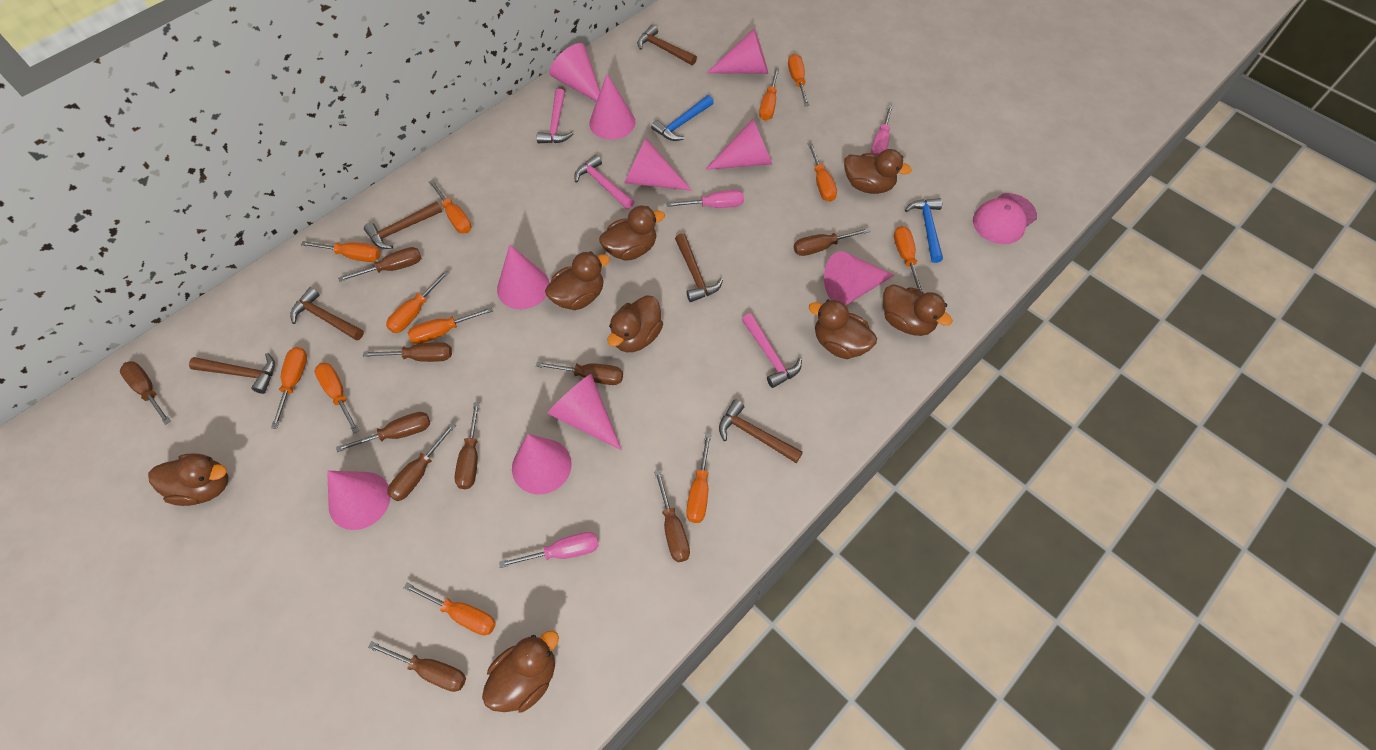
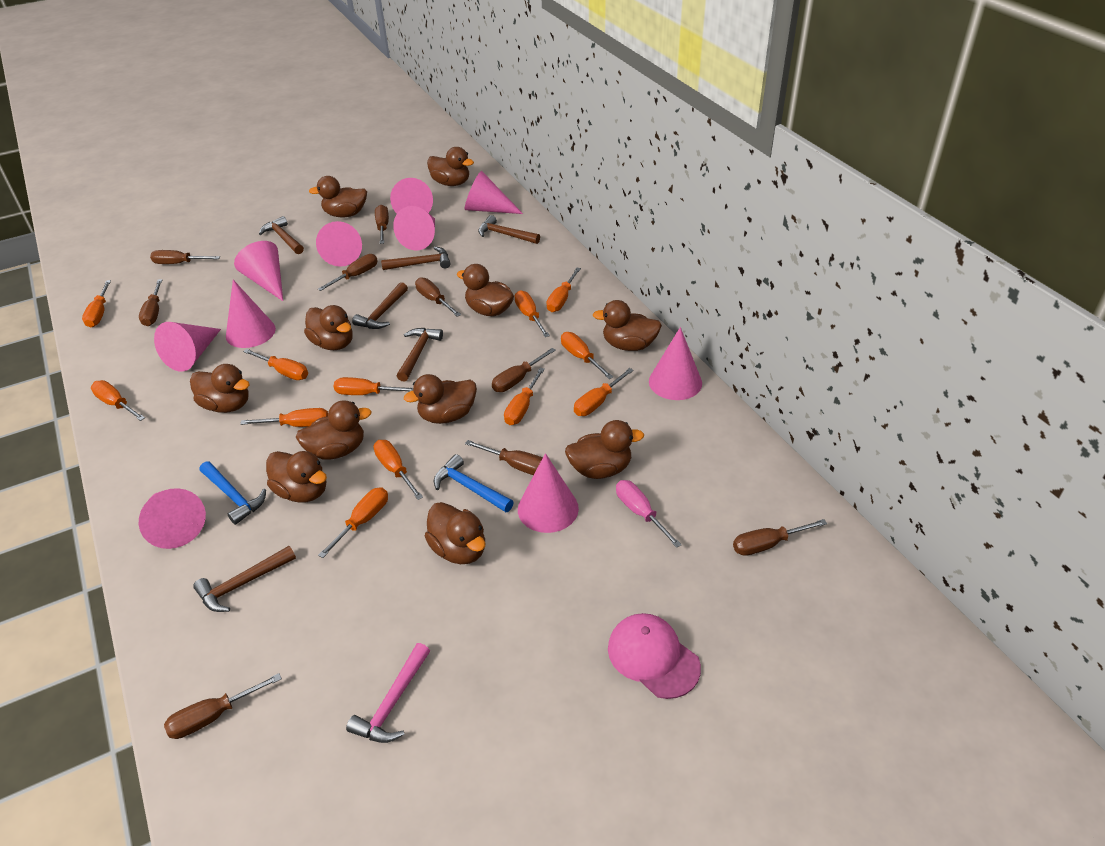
brown duck: [148,454,228,506] [482,631,559,713] [545,252,610,310] [599,206,665,260] [608,295,663,352] [809,299,877,359] [844,149,912,194] [883,284,953,336] = 8 -> [190,364,250,413] [266,451,327,503] [296,400,372,460] [304,305,353,350] [309,176,367,217] [404,374,477,424] [425,502,485,564] [427,147,474,186] [457,264,514,316] [565,420,644,479] [592,300,662,351] = 11
brown screwdriver: [120,361,171,425] [336,412,430,452] [338,247,421,282] [363,342,452,362] [368,641,466,692] [387,422,456,501] [454,402,480,489] [536,361,623,385] [654,470,690,562] [794,228,870,256] = 10 -> [139,279,162,326] [150,250,220,264] [164,673,282,739] [318,254,378,291] [375,205,389,244] [415,277,461,317] [465,440,542,475] [492,348,556,392] [733,519,827,556] = 9
pink hammer: [537,89,573,143] [574,155,634,209] [742,313,802,388] = 3 -> [346,643,430,743] = 1
pink screwdriver: [499,532,599,568] [666,190,744,208] [871,105,893,155] = 3 -> [616,480,682,548] = 1

